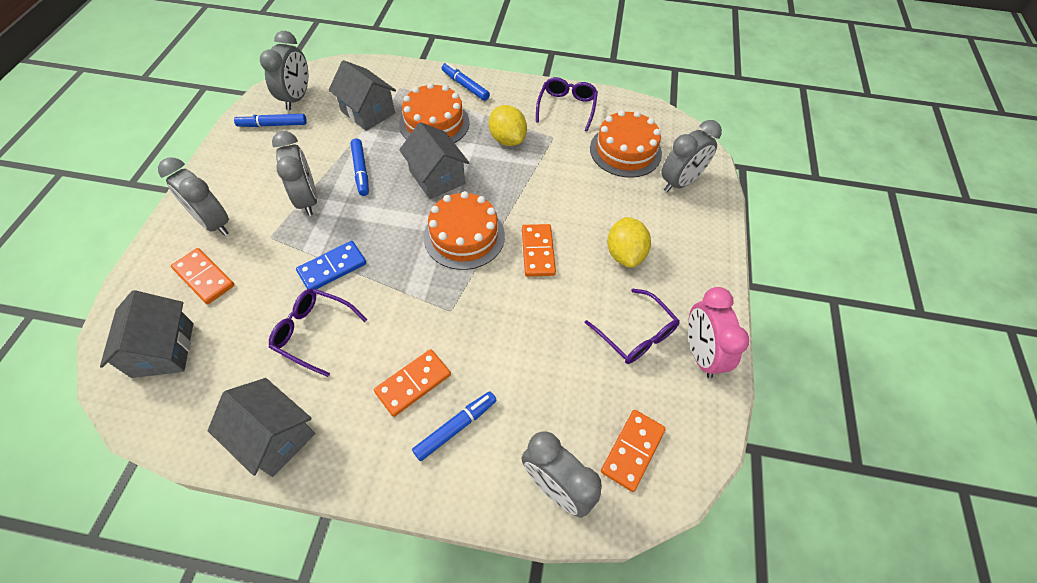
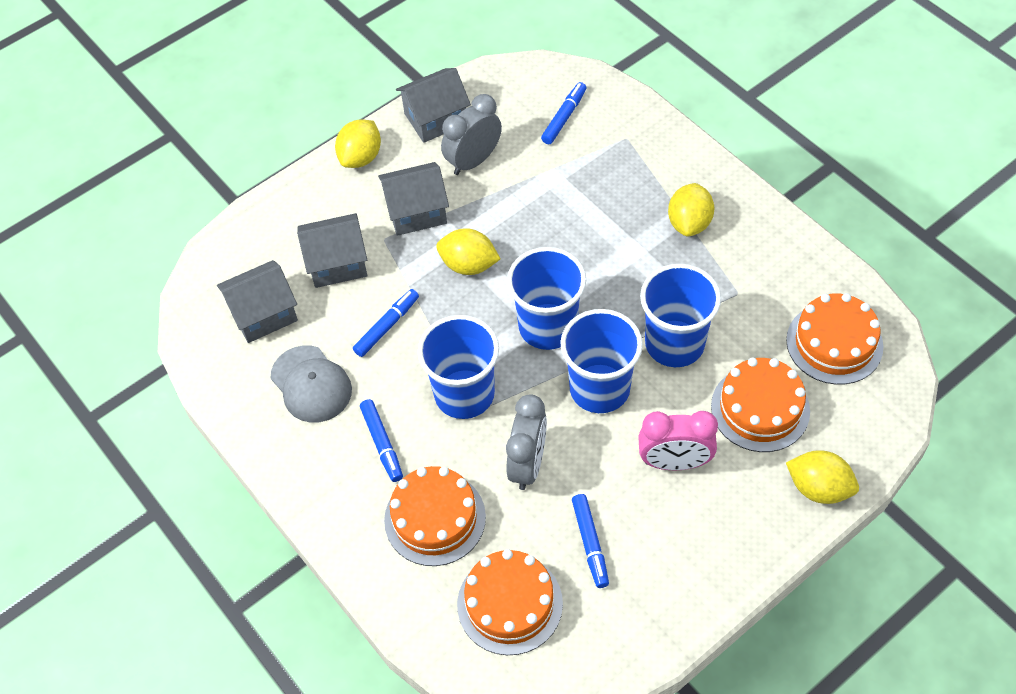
blue cup: none = 0 -> [418,315,499,419] [507,247,586,350] [560,309,643,413] [640,264,721,367] = 4
blue domino: [296,241,366,289] = 1 -> none = 0
grey cap: none = 0 -> [271,345,352,423] = 1
grey clock: [158,157,229,236] [260,31,308,110] [272,131,317,216] [521,431,602,518] [661,120,722,192] = 5 -> [441,94,502,175] [506,394,547,490] = 2
orange cake: [399,83,470,143] [424,191,505,270] [590,110,662,178] = 3 -> [384,466,486,566] [457,549,563,655] [711,358,810,452] [786,293,883,385] = 4
orange domino: [171,248,234,304] [374,349,451,417] [522,224,556,277] [601,410,666,492] = 4 -> none = 0
purple glasses: [269,288,367,377] [536,77,598,132] [585,289,680,364] = 3 -> none = 0
yellow lemon: [489,105,527,146] [607,217,651,268] = 2 -> [335,120,381,168] [436,228,500,275] [668,183,715,237] [786,450,859,504] = 4

